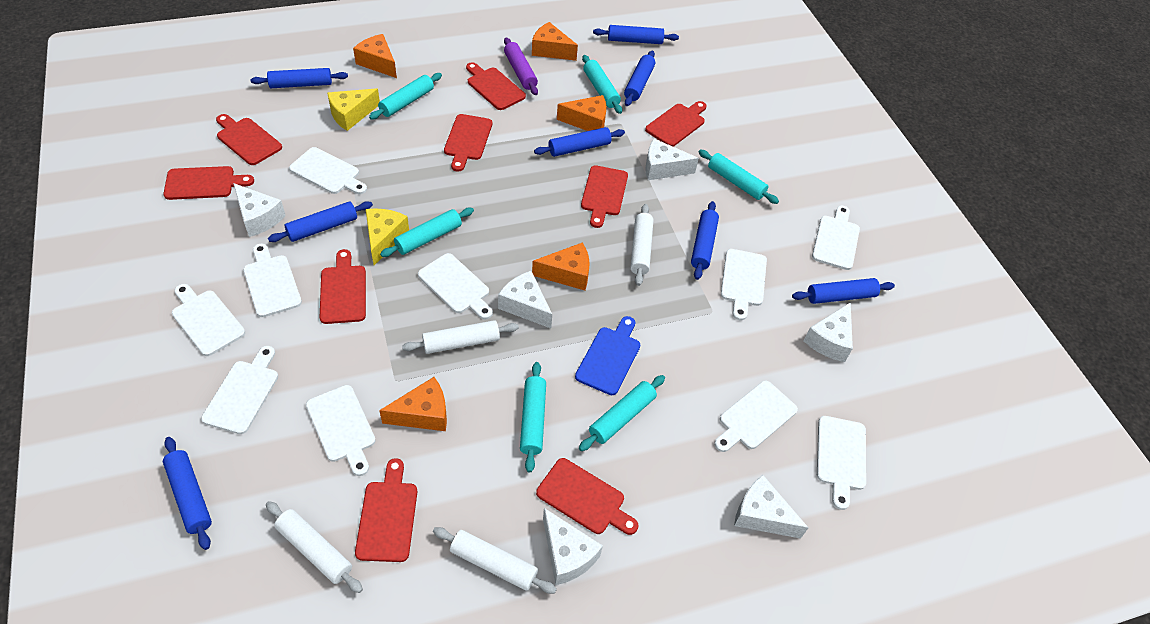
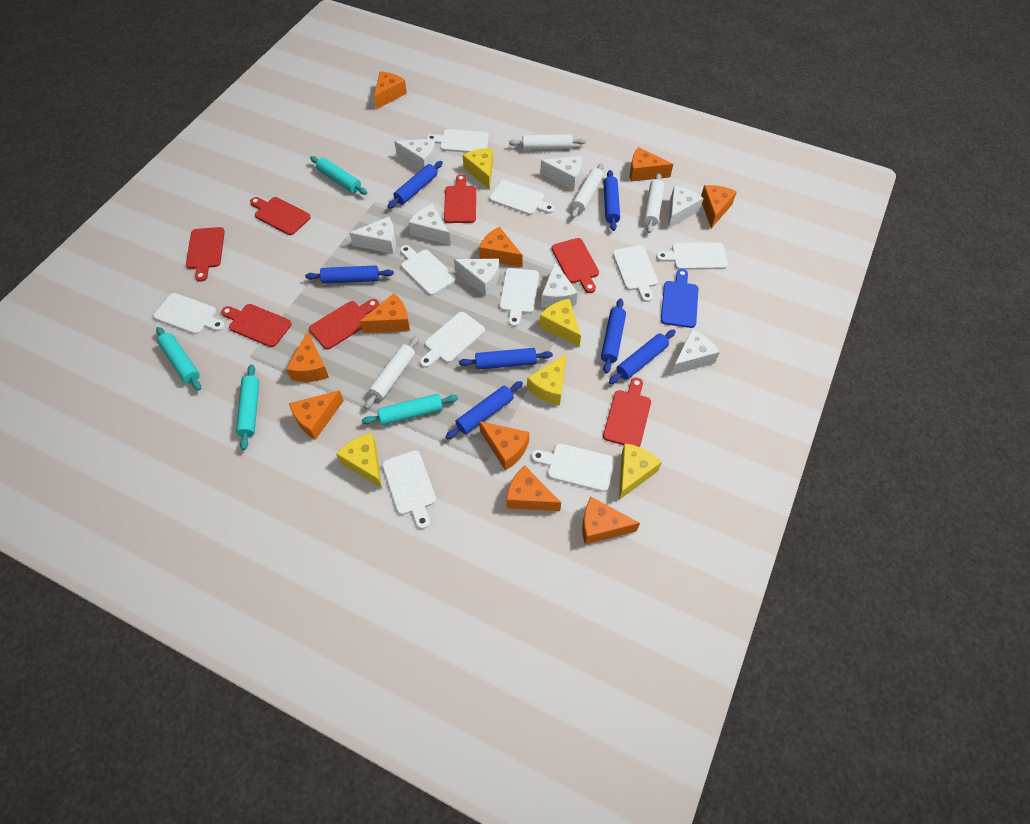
blue rolling pin: [163,437,212,550] [250,68,348,88] [268,201,373,242] [534,127,625,157] [593,25,679,44] [624,51,655,106] [691,201,719,280] [792,278,895,304] = 8 -> [305,266,394,284] [387,161,443,209] [445,381,523,439] [459,348,553,370] [601,298,626,374] [603,170,620,231] [609,330,676,384] = 7
orange cheese: [353,34,397,78] [379,377,447,431] [532,22,578,61] [532,242,590,290] [557,95,606,131] = 5 -> [286,331,329,382] [289,390,344,440] [360,293,410,333] [374,72,407,109] [479,227,523,267] [479,421,529,471] [506,465,561,511] [582,497,640,544] [630,147,673,182] [701,185,737,228] = 10
purple rolling pin: [504,37,538,95] = 1 -> none = 0
red cutting board: [163,166,254,200] [216,114,282,165] [320,249,366,324] [355,458,417,562] [444,114,492,172] [466,62,526,110] [536,458,638,535] [581,165,628,228] [645,101,707,147] = 9 -> [186,227,225,282] [221,304,292,347] [250,197,311,235] [309,299,379,349] [444,174,476,223] [552,238,599,293] [603,378,651,447] = 7
turquoise rolling pin: [369,73,442,120] [380,208,474,257] [520,362,546,472] [579,375,665,451] [582,55,622,114] [698,150,779,204] = 6 -> [156,327,201,391] [236,364,259,450] [310,156,367,195] [362,393,458,425] = 4
white cheese: [233,183,286,237] [498,271,552,328] [543,508,603,585] [645,139,699,180] [734,475,808,539] [804,302,853,362] = 6 -> [349,217,396,254] [394,139,436,170] [409,204,451,245] [454,259,499,296] [540,156,582,190] [541,262,578,308] [668,186,704,229] [671,329,720,375] = 8
yellow cheese: [327,88,380,131] [366,208,409,265] = 2 -> [336,433,382,488] [463,148,493,190] [527,354,567,405] [539,299,581,347] [619,443,662,500] = 5

